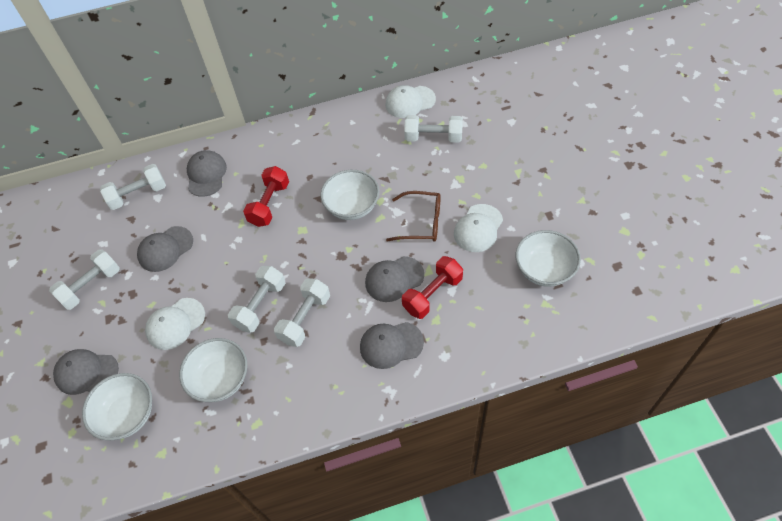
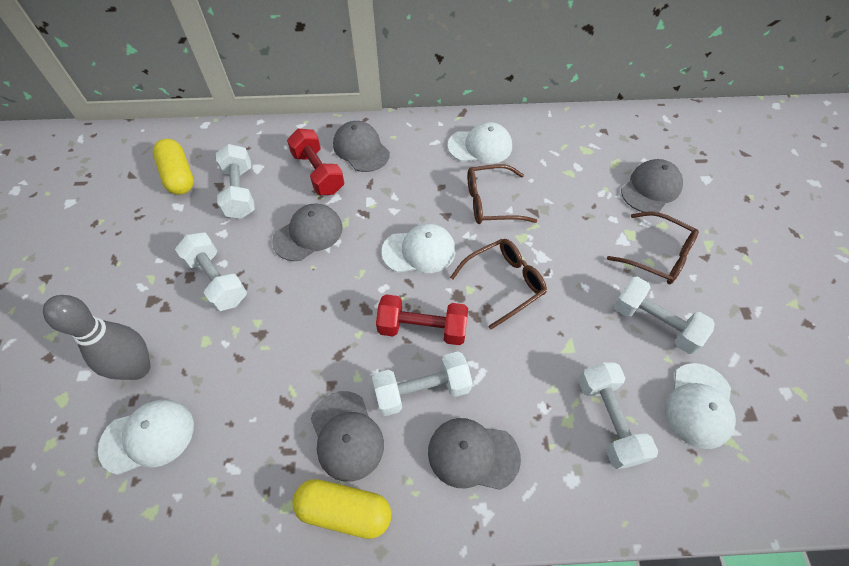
brown glasses: [386,191,441,242] = 1 -> [450,239,547,329] [467,164,537,224] [607,211,699,284] = 3
grey bowling pin: none = 0 -> [43,295,151,380] = 1
white bowl: [82,373,152,440] [179,338,247,402] [320,170,379,220] [515,230,581,287] = 4 -> none = 0
white cap: [145,298,205,350] [385,85,436,118] [454,204,503,252] = 3 -> [98,399,194,475] [381,224,456,273] [448,122,512,164] [665,363,736,449] = 4
yellow capsule: none = 0 -> [153,139,194,195] [292,479,391,539] = 2

